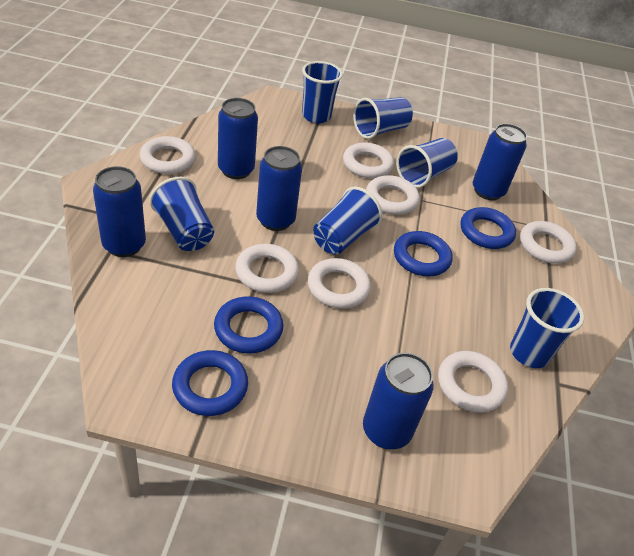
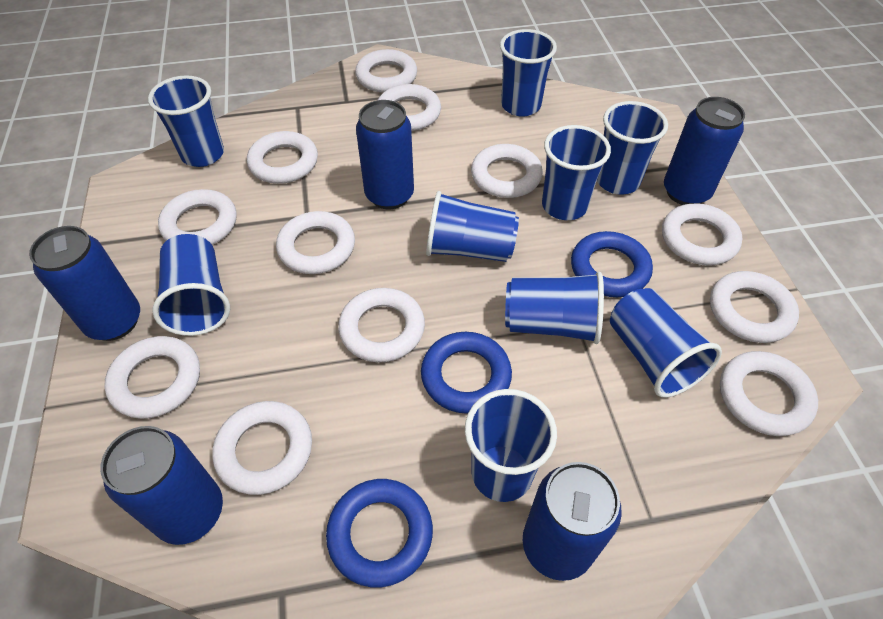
blue cup: [149,177,214,251] [302,61,343,123] [313,187,383,254] [353,97,413,139] [396,138,458,188] [510,288,584,368] = 6 -> [148,75,224,167] [152,234,230,336] [426,191,519,262] [465,389,557,502] [500,29,557,117] [505,272,604,344] [542,125,611,220] [597,101,668,195] [610,288,722,398] = 9
blue ring: [172,350,248,416] [214,296,283,354] [394,231,452,277] [461,207,516,249] = 4 -> [326,479,433,587] [421,332,512,414] [571,231,653,297] = 3
white ring: [140,136,196,174] [235,244,299,293] [308,258,371,309] [343,142,394,179] [366,175,420,215] [438,351,508,413] [520,221,577,264] = 7 -> [104,336,200,419] [158,189,237,245] [212,401,312,495] [247,131,318,184] [276,211,355,274] [338,288,425,362] [355,49,417,93] [378,84,441,131] [471,144,543,198] [662,204,742,265] [710,271,799,343] [720,351,818,436] = 12

